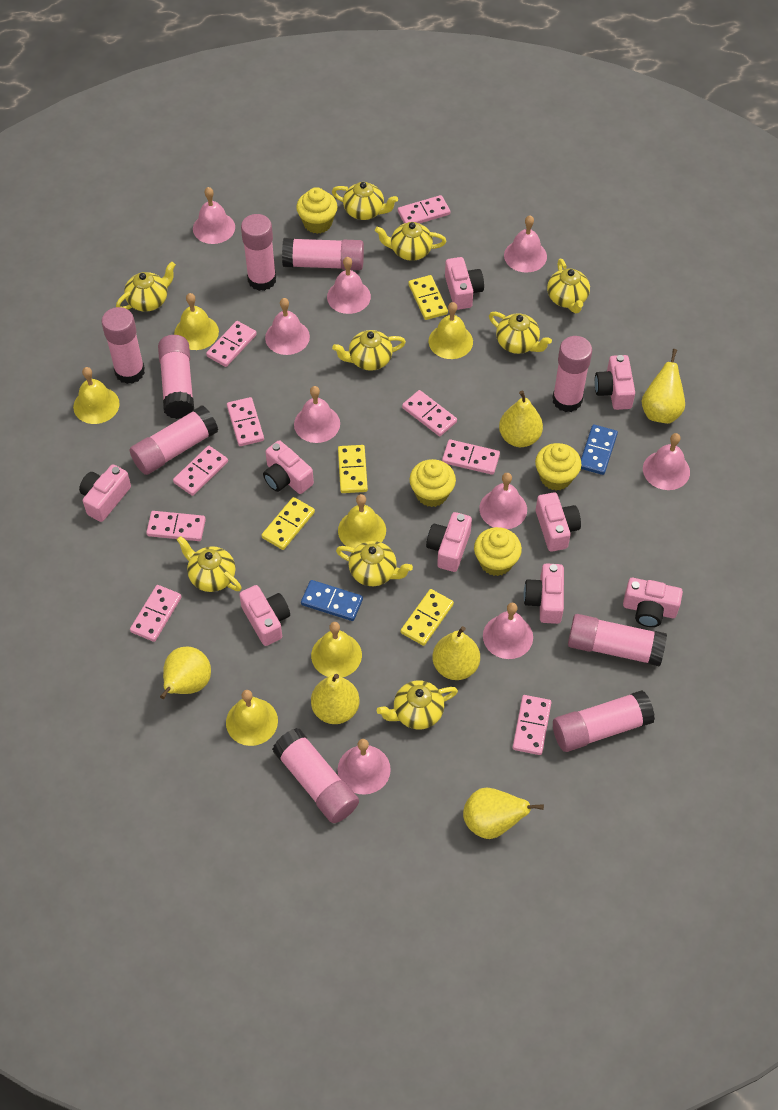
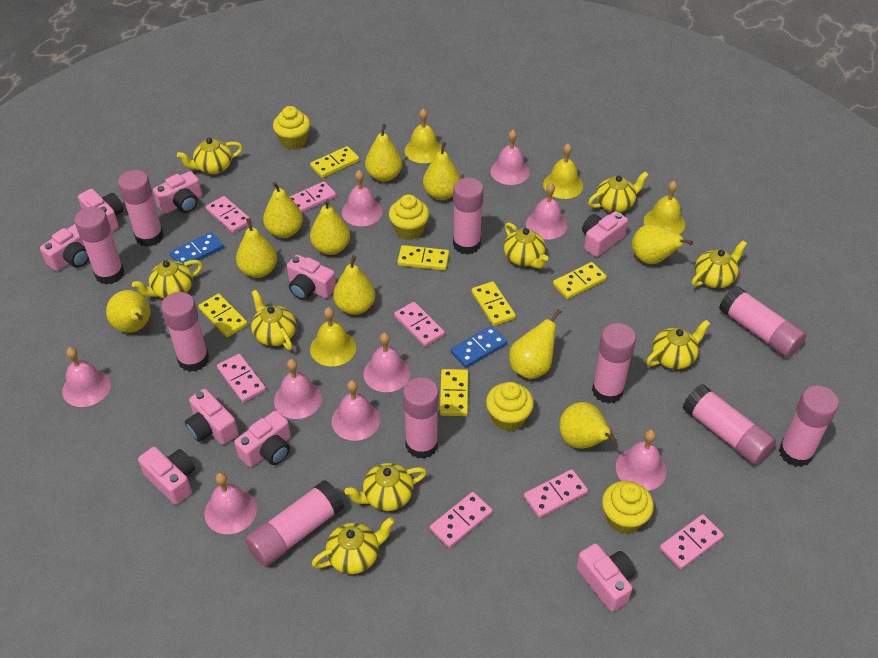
pink domino: [130,585,182,642] [146,511,206,541] [173,446,228,496] [206,321,257,367] [227,397,264,446] [398,195,450,224] [402,390,457,436] [442,439,500,475] [513,695,551,755] = 9 -> [206,196,252,233] [217,354,266,403] [290,181,336,212] [394,302,445,347] [430,492,493,548] [524,469,588,518] [660,514,724,570] = 7
pink glue stick: [102,307,145,384] [130,406,218,475] [158,335,194,419] [241,214,276,291] [272,728,359,823] [282,238,364,270] [552,336,592,412] [553,690,655,752] [568,614,667,667] = 9 -> [74,207,124,285] [118,170,164,247] [161,292,209,372] [245,480,345,567] [403,377,439,459] [453,178,484,255] [592,323,636,404] [682,384,776,465] [719,286,806,358] [779,385,839,467] = 10
yellow bell: [73,367,120,424] [174,293,219,350] [226,690,278,746] [311,622,362,677] [338,494,386,548] [429,302,473,359] = 6 -> [310,307,356,366] [404,109,442,163] [543,143,583,199] [644,181,686,235] = 4
yellow domino: [262,497,315,550] [338,445,368,493] [401,589,454,646] [408,275,448,320] = 4 -> [198,294,248,337] [310,146,359,178] [397,245,449,270] [440,369,468,416] [471,281,516,326] [553,262,607,299] = 6
yellow pear: [160,646,211,699] [311,674,360,724] [433,626,480,680] [463,788,544,839] [499,391,543,447] [642,349,685,424] = 6 -> [106,290,150,333] [236,218,277,278] [263,181,303,238] [310,199,350,255] [333,255,375,315] [365,124,402,182] [423,142,461,200] [509,309,562,379] [559,402,617,449] [632,224,693,264] = 10

